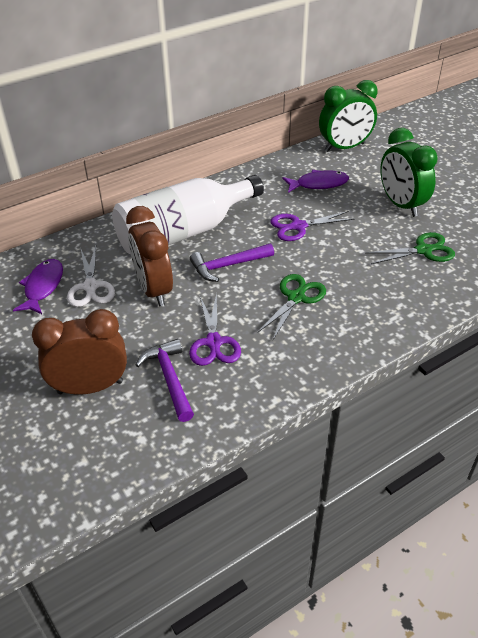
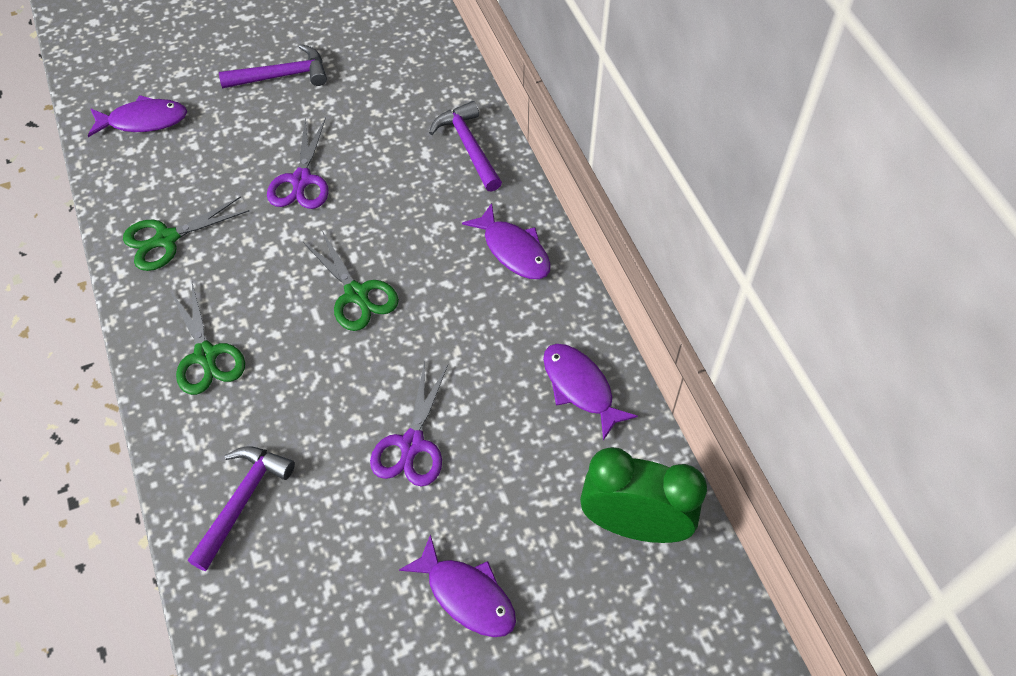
brown clock: [32,309,127,394] [126,206,173,306] = 2 -> none = 0
green clock: [319,80,377,152] [380,128,438,217] = 2 -> [580,447,707,543] = 1
green scissors: [257,274,326,340] [366,232,455,264] = 2 -> [123,196,249,271] [171,283,245,395] [302,231,399,331] = 3
purple fish: [13,259,63,314] [282,170,349,193] = 2 -> [88,95,187,137] [399,534,516,637] [462,203,551,279] [543,344,638,441] = 4
purple hammer: [136,339,194,422] [190,243,274,282] = 2 -> [188,446,295,571] [219,44,327,88] [429,101,502,192] = 3
white bottle: [112,175,264,255] = 1 -> none = 0
white scissors: [67,246,115,307] = 1 -> none = 0

